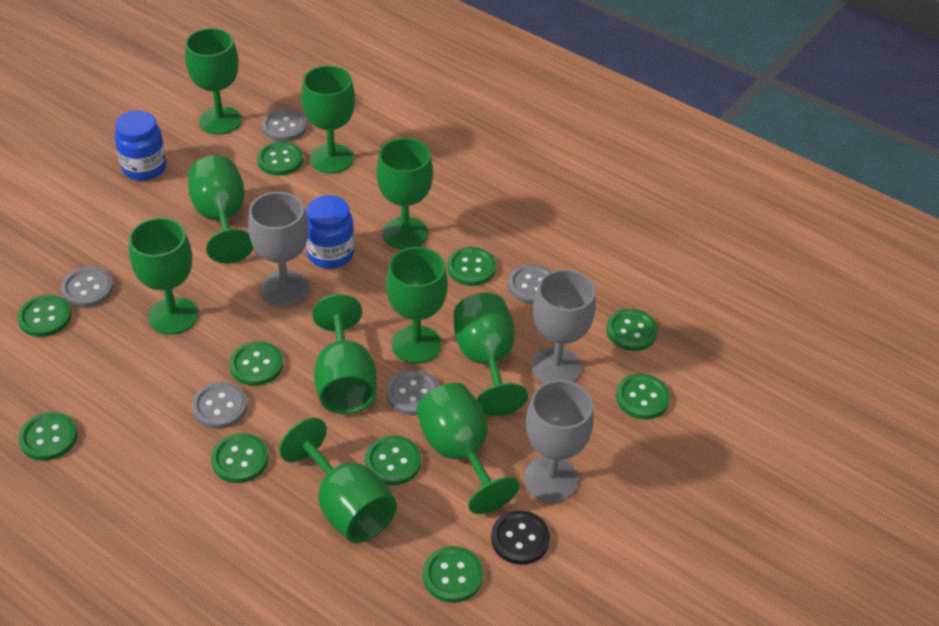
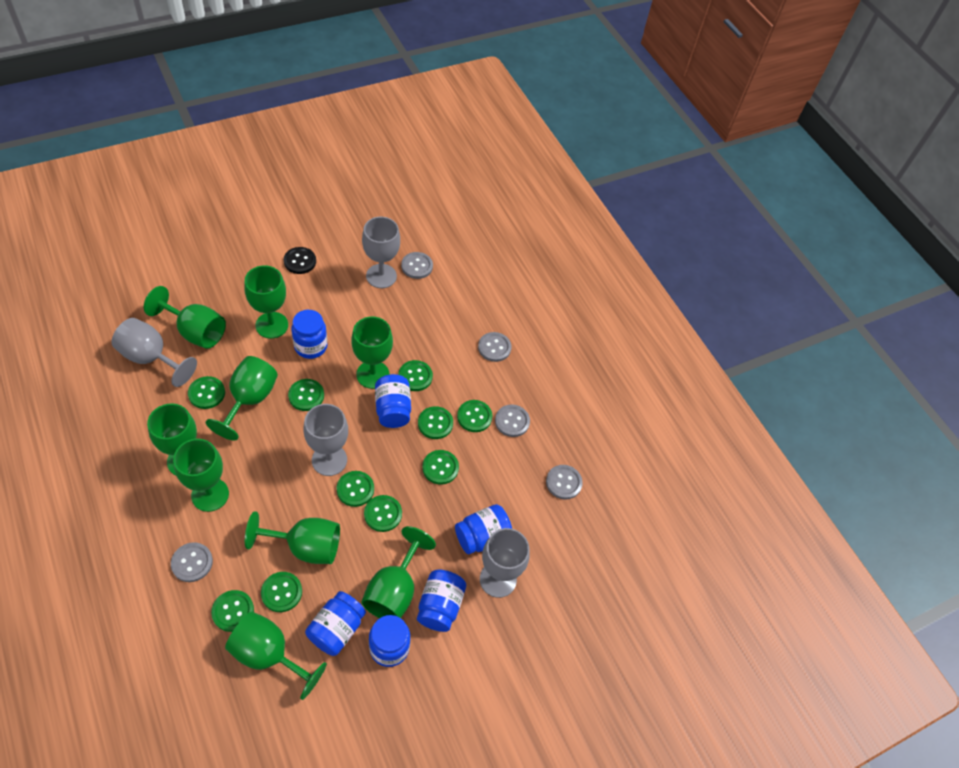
blue jar: [115,110,167,181] [306,195,354,269] = 2 -> [291,310,327,359] [305,591,366,656] [369,615,410,667] [375,374,411,428] [417,570,466,632] [455,504,512,554] = 6
green goblet: [129,218,198,334] [185,28,242,135] [188,155,254,263] [279,418,397,543] [301,65,355,173] [312,294,377,414] [376,138,433,250] [386,247,448,364] [416,383,520,514] [453,293,528,416] = 10 -> [144,286,226,349] [147,403,197,475] [173,439,229,512] [206,356,278,441] [225,611,327,700] [244,265,288,339] [245,511,340,564] [351,317,393,389] [362,526,436,618] = 9
grey goblet: [248,192,309,307] [524,380,594,502] [531,269,596,383] = 3 -> [112,318,197,387] [303,404,348,476] [362,217,400,288] [480,528,530,598] = 4

